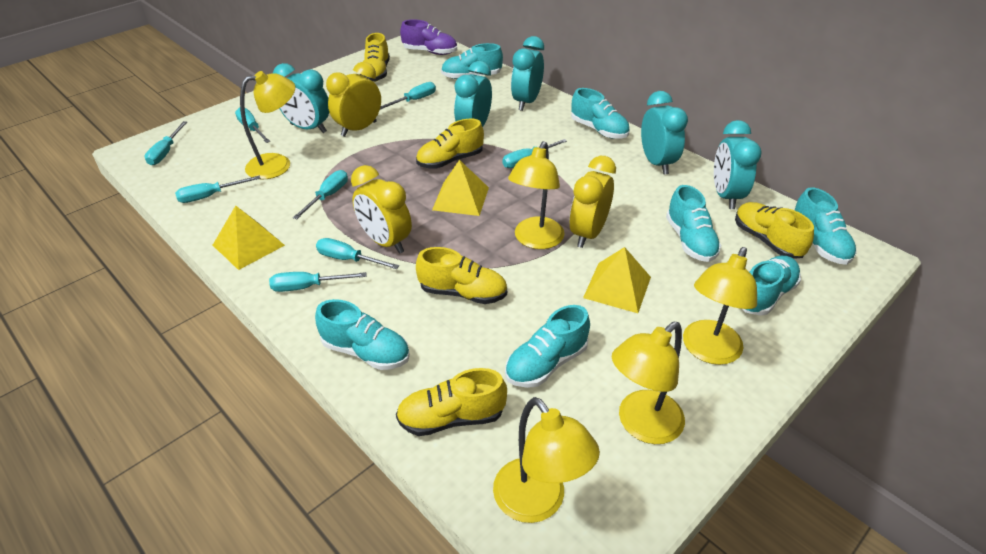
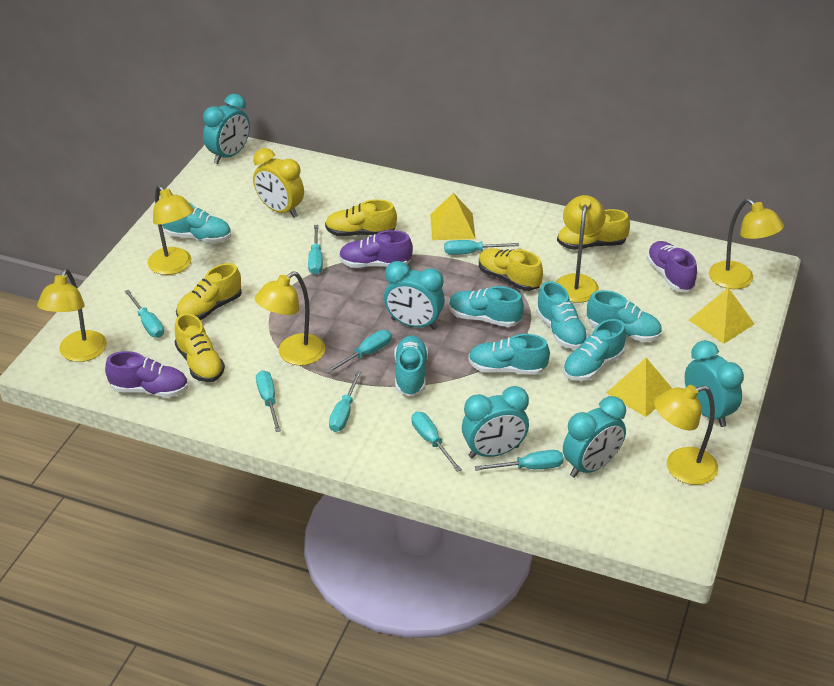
purple shoe: [400,20,457,55] = 1 -> [105,351,188,397] [339,230,413,268] [647,241,697,292] = 3
yellow clock: [326,62,381,137] [351,165,412,254] [569,156,616,248] = 3 -> [253,148,304,218] = 1
yellow lamp: [240,71,295,179] [493,397,600,523] [508,141,564,249] [612,322,685,444] [683,247,757,365] = 5 -> [37,269,107,362] [148,185,194,275] [255,271,325,366] [556,195,606,303] [654,385,718,485] [709,198,784,289] = 6

